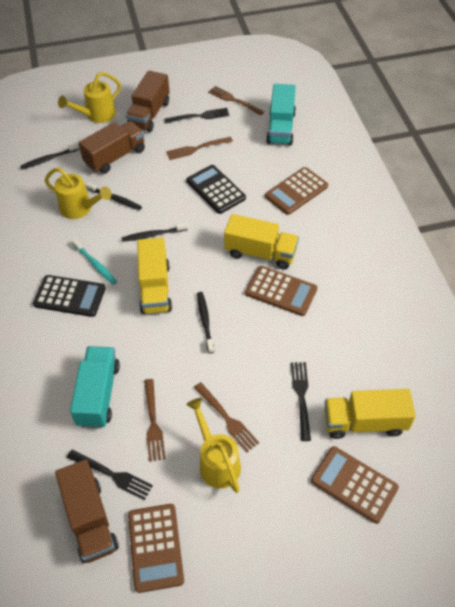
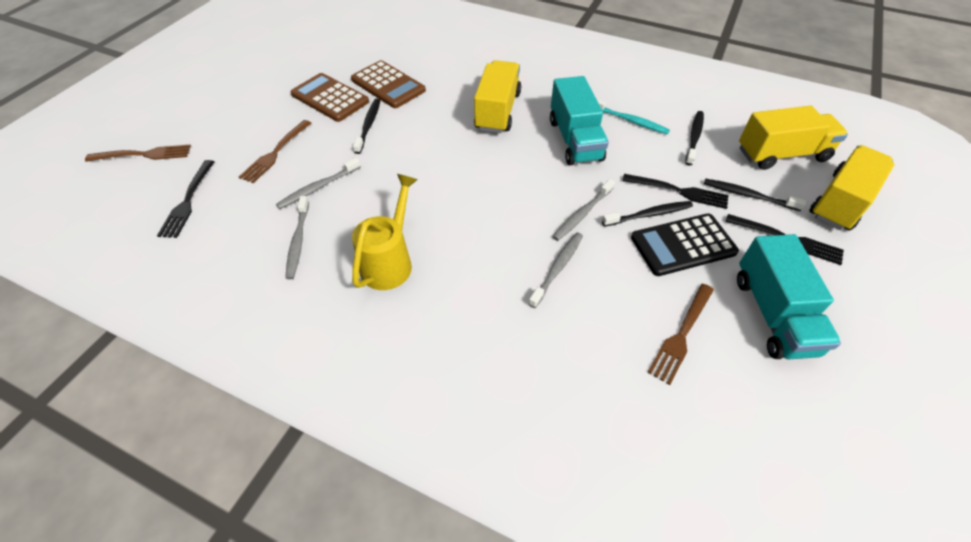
black calculator: [33,275,106,317] [186,165,246,214] = 2 -> [631,213,739,276] = 1
brown calculator: [128,504,184,593] [245,266,317,316] [265,167,328,215] [311,446,399,524] = 4 -> [290,73,369,122] [351,60,426,108] = 2
brown fork: [144,379,165,462] [166,137,233,160] [194,382,259,452] [208,86,264,116] = 4 -> [85,145,191,162] [239,120,311,183] [648,284,714,385] = 3
brown truck: [55,460,119,563] [79,121,145,174] [126,71,170,132] = 3 -> none = 0
grey toothbrush: none = 0 -> [276,157,361,209] [286,196,309,279] [528,233,583,308] [552,179,615,241] = 4
yellow watering can: [45,167,112,219] [58,72,121,123] [186,398,241,493] = 3 -> [352,174,418,290] = 1

